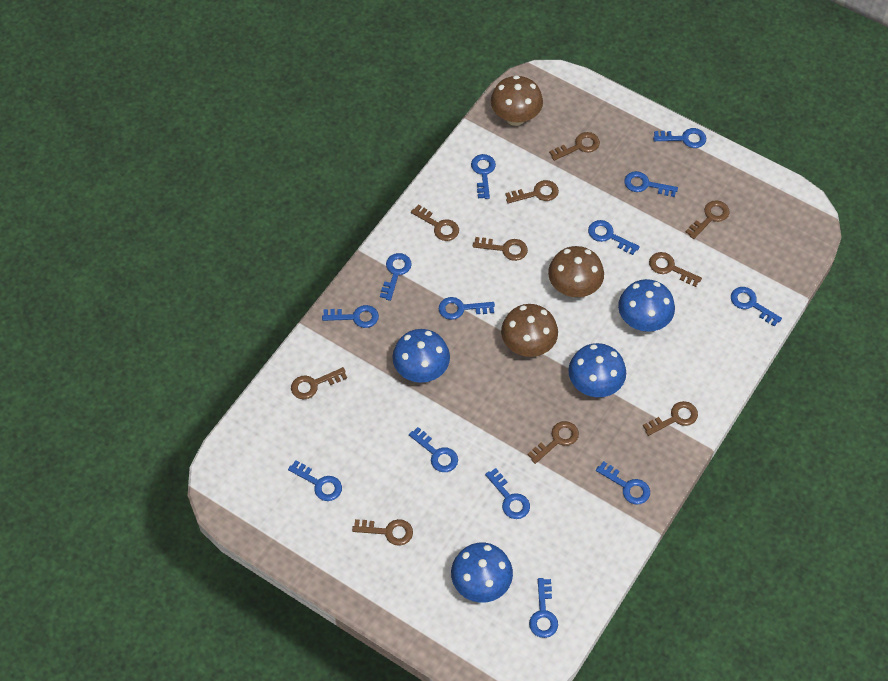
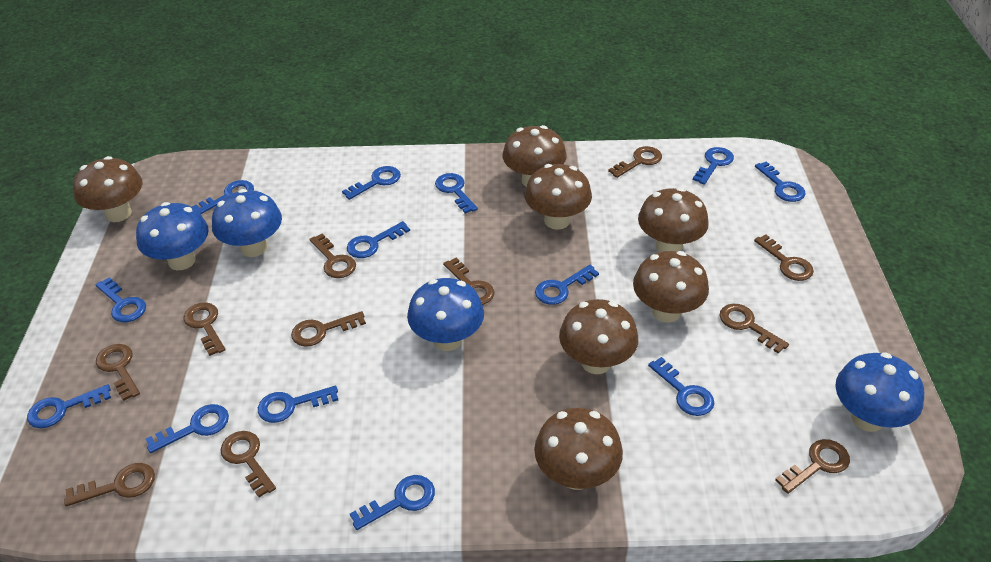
brown key: [291,367,347,399] [352,519,413,546] [411,204,459,241] [473,237,528,261] [505,180,559,203] [528,421,579,464] [549,132,600,161] [643,401,698,436] [649,252,702,287] [686,200,730,239] = 10 -> [64,463,155,506] [96,344,140,401] [184,302,225,356] [221,431,276,497] [291,311,366,347] [309,233,356,278] [443,258,495,305] [608,146,662,178] [720,304,789,353] [754,234,814,281] [775,439,850,494] = 11
brown mushroom: [491,75,543,126] [501,304,558,357] [548,246,604,297] = 3 -> [73,156,142,222] [502,125,567,187] [524,164,592,230] [534,408,623,490] [559,299,639,374] [633,251,709,323] [638,188,709,252] = 7

